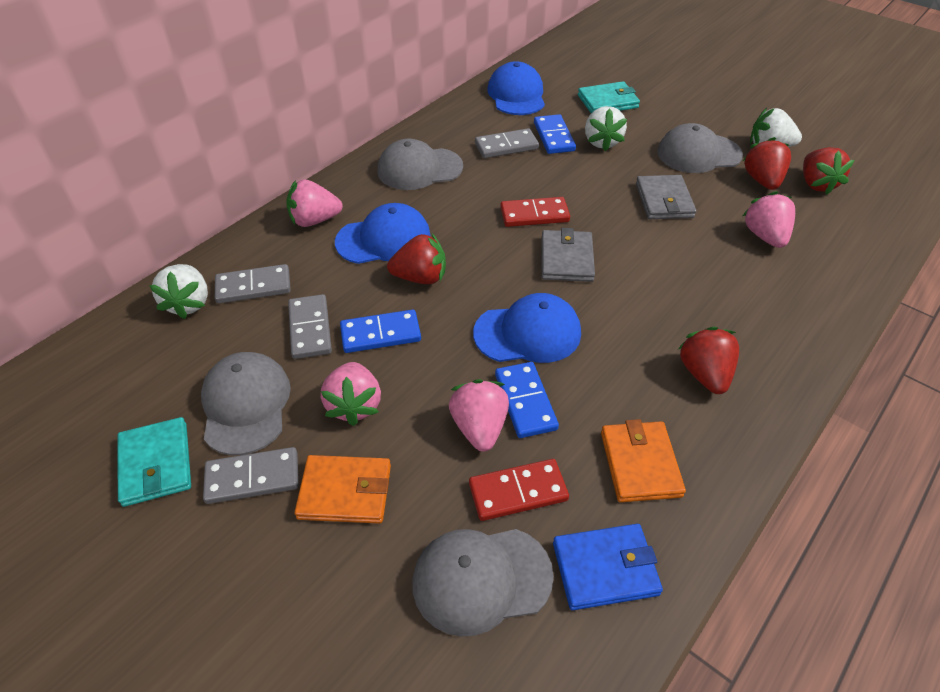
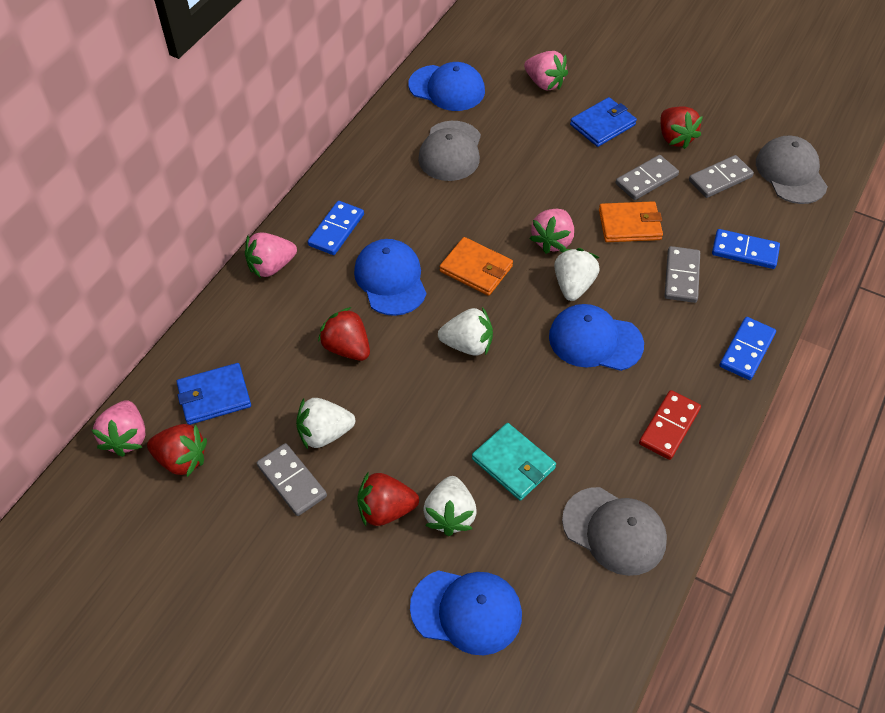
blue cap: [335,203,430,264] [473,293,581,363] [487,61,545,115] = 3 -> [354,239,427,316] [409,62,485,111] [410,570,522,655] [549,304,644,371] = 4
blue wallet: [553,524,663,610] = 1 -> [177,363,251,425] [570,97,637,147] = 2
grey cap: [201,352,291,455] [378,138,463,190] [412,529,554,637] [657,123,743,173] = 4 -> [418,121,481,181] [562,487,667,576] [756,135,828,204] = 3
grey wallet: [542,228,595,282] [636,175,696,219] = 2 -> none = 0
red domino: [469,459,569,521] [500,197,570,227] = 2 -> [639,390,701,460] = 1
turquoise wallet: [118,417,191,507] [578,81,640,113] = 2 -> [472,423,556,501] = 1
white strawberry: [149,264,208,319] [585,106,627,151] [750,108,802,147] = 3 -> [296,398,355,449] [423,476,477,536] [438,307,493,356] [554,248,600,301] = 4

